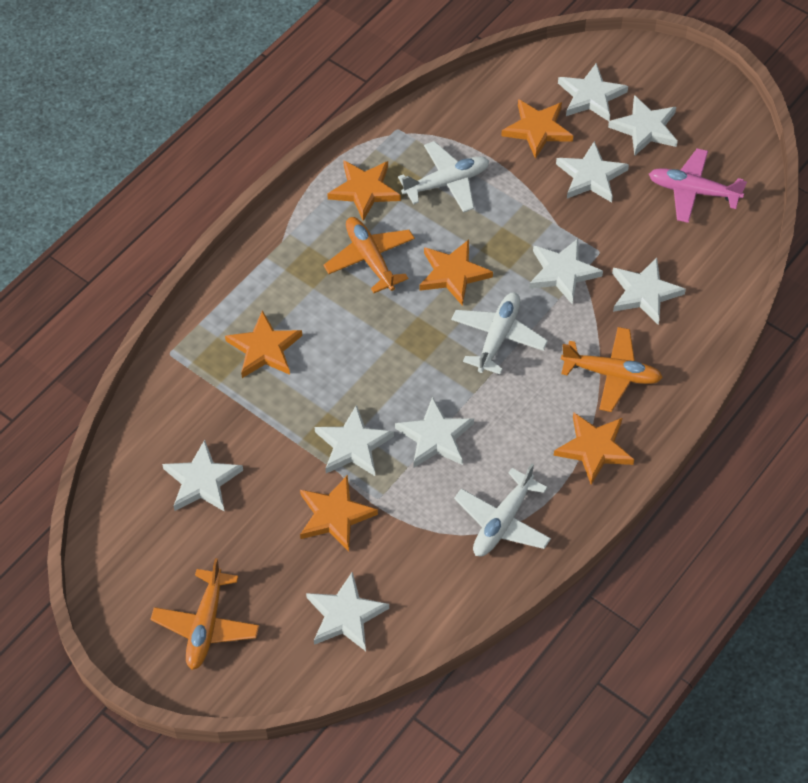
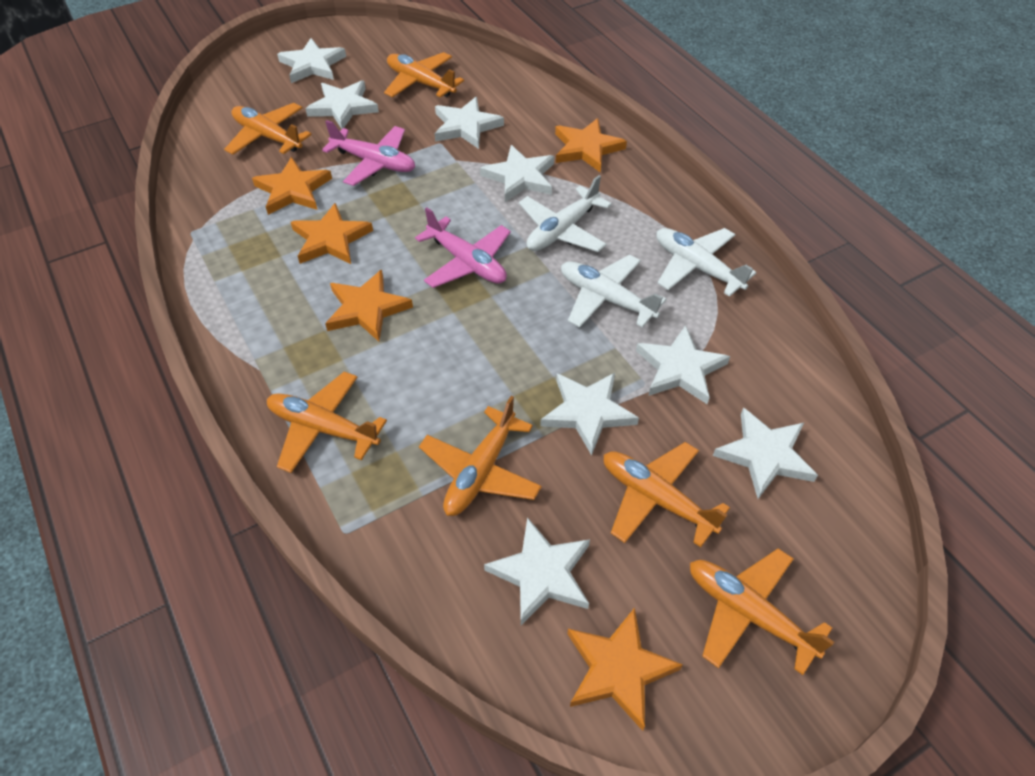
orange plane: [150,558,259,670] [324,217,415,293] [561,327,663,412] = 3 -> [224,103,312,155] [267,371,387,473] [384,52,464,98] [419,396,542,516] [604,442,730,547] [690,548,834,675] = 6
orange star: [225,310,302,378] [300,475,378,551] [327,160,401,221] [419,240,493,306] [501,99,573,159] [554,413,634,485] = 6 -> [252,157,332,215] [291,203,373,264] [325,270,413,342] [555,118,627,173] [567,608,683,731] = 5
pink plane: [649,148,747,223] = 1 -> [322,120,415,186] [415,207,511,288] = 2
white star: [162,440,243,512] [306,572,389,651] [315,405,394,476] [395,396,474,468] [529,239,603,304] [556,141,629,203] [558,63,628,121] [608,95,678,156] [612,258,686,325] = 9 -> [277,38,346,83] [305,80,379,129] [435,97,504,149] [480,145,554,202] [484,517,590,625] [540,373,639,456] [636,325,730,404] [713,408,818,499] = 8

